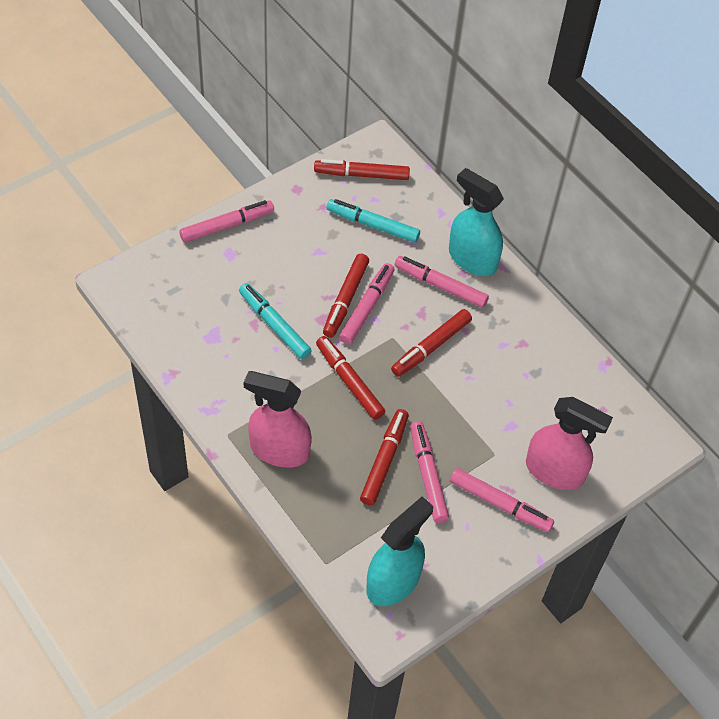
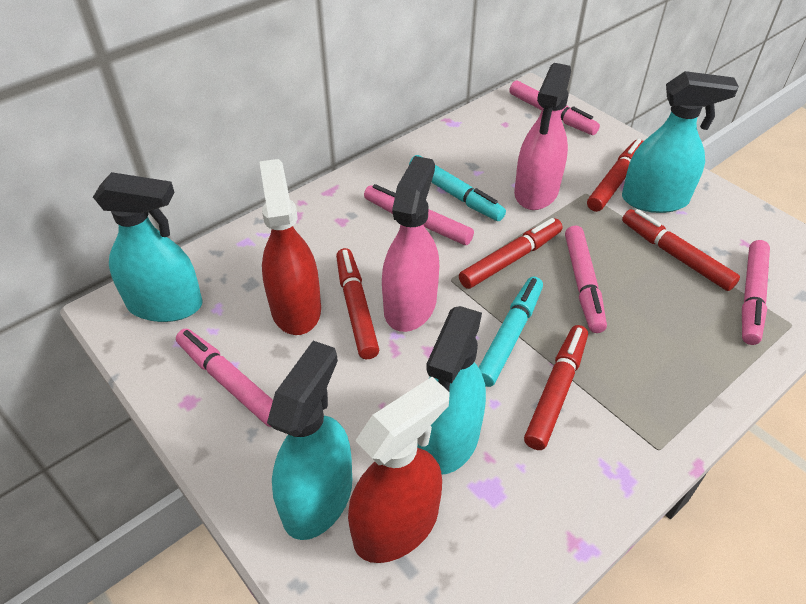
red spray bottle: none = 0 -> [260,159,321,335] [348,377,450,563] = 2
turquoise spray bottle: [366,497,433,606] [449,168,504,276] = 2 -> [93,172,203,322] [267,341,352,540] [417,306,486,474] [622,71,739,213] = 4

